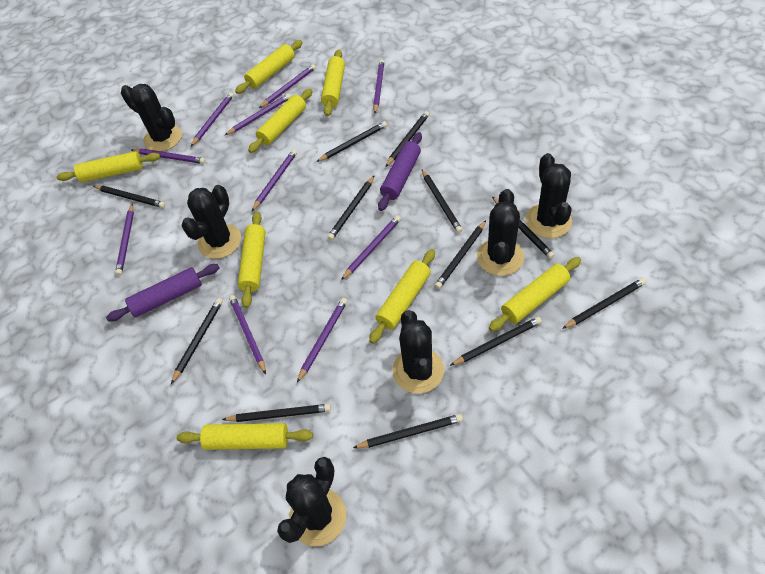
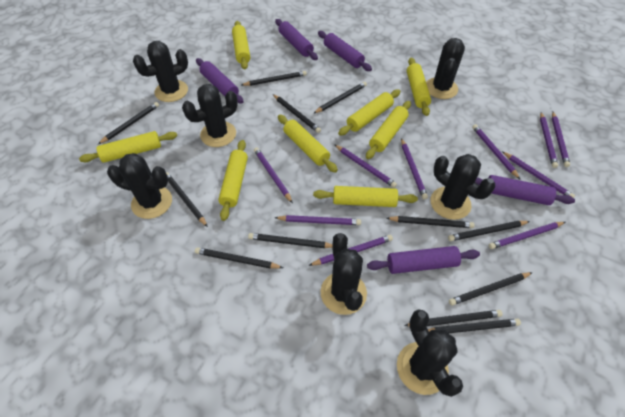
black cactus: [121,84,182,151] [181,185,241,259] [277,457,346,546] [392,310,444,394] [477,189,524,276] [526,153,572,238] = 6 -> [107,153,172,219] [133,41,188,102] [182,84,238,147] [320,233,367,315] [397,309,463,397] [426,38,465,99] [430,154,495,220] = 7
purple rolling pin: [106,264,220,321] [378,132,422,211] = 2 -> [196,58,244,104] [275,19,318,60] [318,31,372,71] [367,246,480,274] [475,175,575,205] = 5

